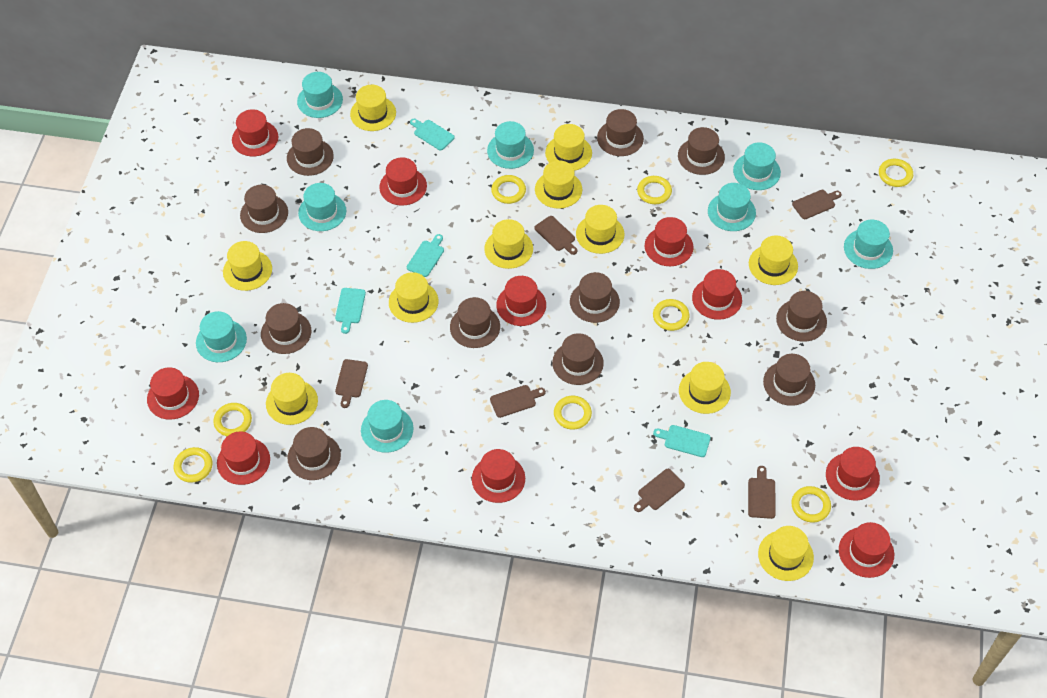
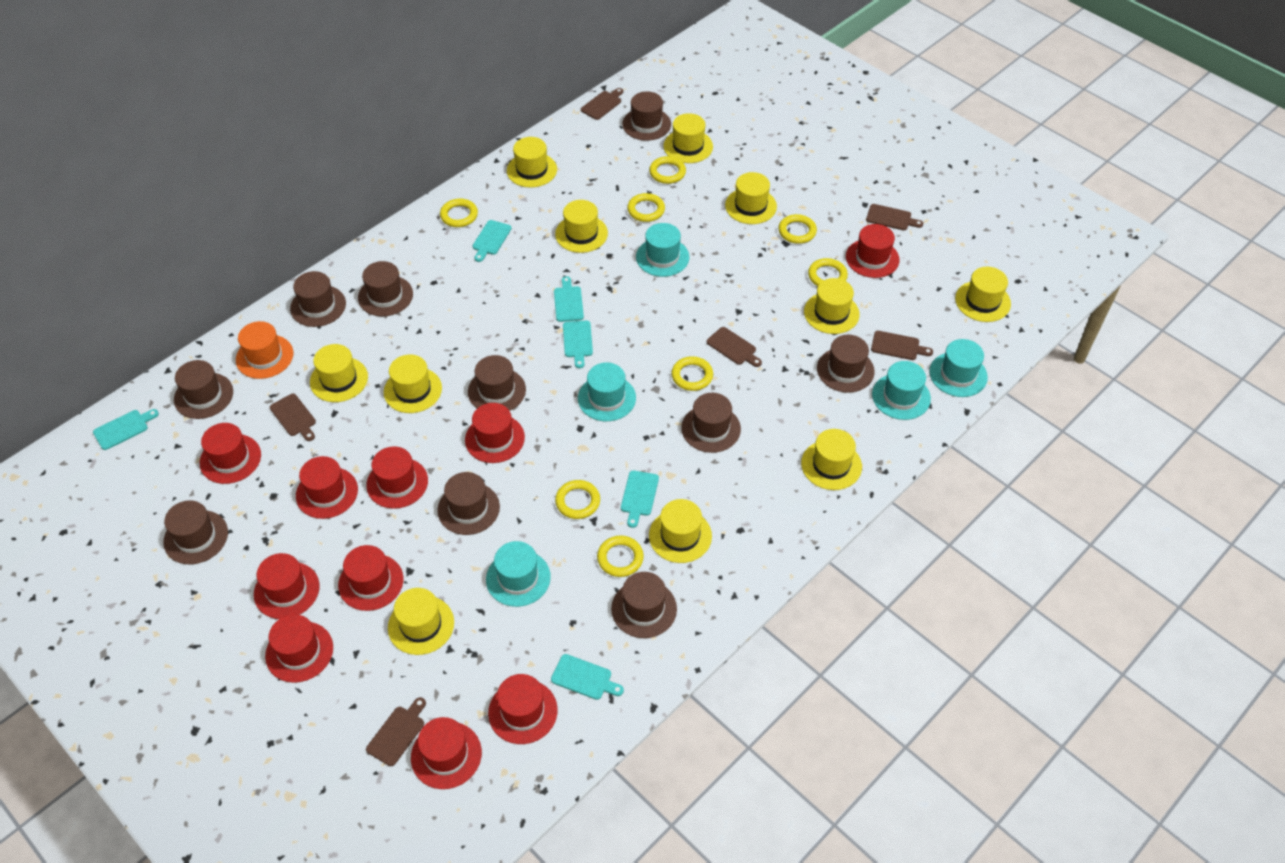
brown hat: [240,185,288,233] [261,303,311,354] [287,128,334,176] [288,427,341,480] [450,297,500,348] [552,333,604,385] [570,272,620,323] [597,109,644,156] [678,127,725,175] [763,354,815,406] [776,291,827,342] = 11 -> [163,500,228,564] [174,360,233,419] [290,271,346,327] [358,261,413,316] [437,472,500,535] [468,355,526,411] [611,572,677,638] [622,91,671,141] [681,393,741,453] [817,335,875,393] = 10
orange hat: none = 0 -> [236,321,293,379] = 1
turquoise cutting board: [335,288,366,334] [407,234,444,277] [410,119,455,150] [653,425,711,457] = 4 -> [93,409,159,450] [473,220,512,262] [551,654,624,700] [554,276,584,322] [563,320,593,368] [621,470,659,528] = 6
turquoise hat: [196,311,247,362] [297,72,343,118] [298,183,346,231] [361,400,413,453] [487,121,534,169] [708,183,756,231] [733,142,781,190] [844,220,893,269] = 8 -> [486,541,551,607] [578,362,636,421] [636,223,689,277] [872,361,931,420] [929,339,988,397] = 5

